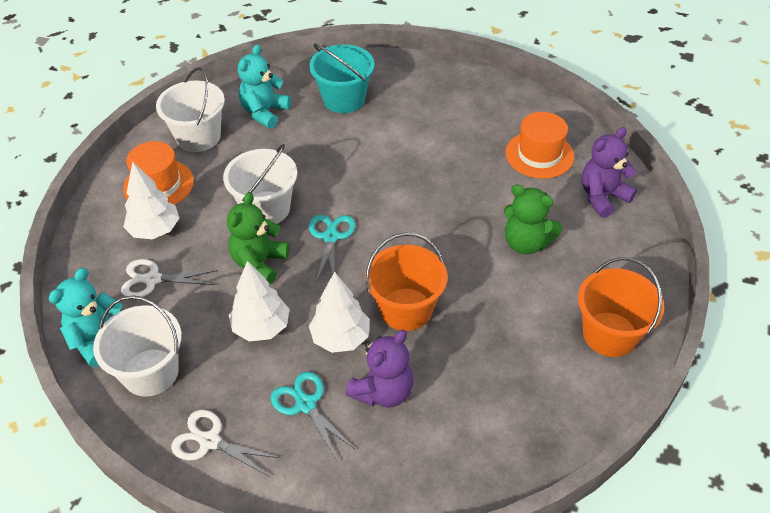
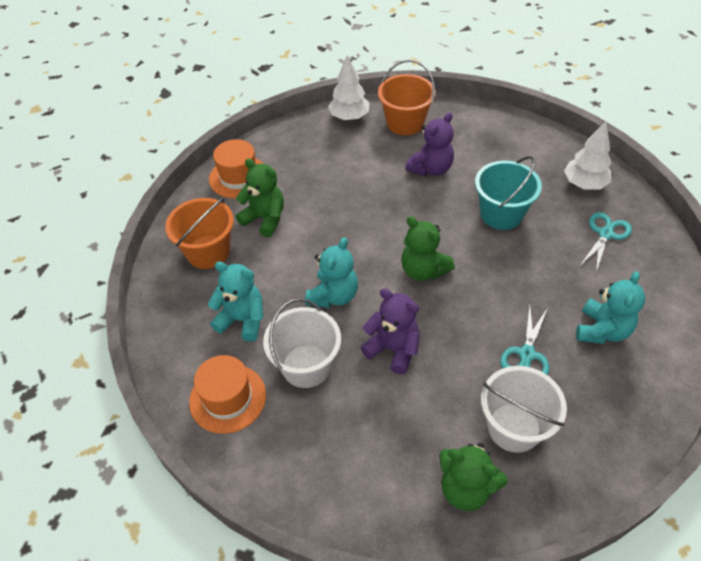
green teddy bear: [227,192,289,285] [504,184,563,254] = 2 -> [236,159,284,237] [401,216,455,281] [439,443,508,511] = 3
turquoise teddy bear: [49,268,123,367] [238,44,291,129] = 2 -> [208,262,263,342] [305,237,358,308] [576,271,645,344] = 3
white bucket: [93,295,182,397] [156,67,225,152] [223,144,297,224] = 3 -> [263,298,341,388] [481,366,567,453] = 2
white scissors: [121,259,217,297] [171,410,280,476] = 2 -> none = 0
white tree: [123,161,179,239] [229,261,289,341] [309,272,370,353] = 3 -> [328,55,370,121] [564,122,612,190] = 2

